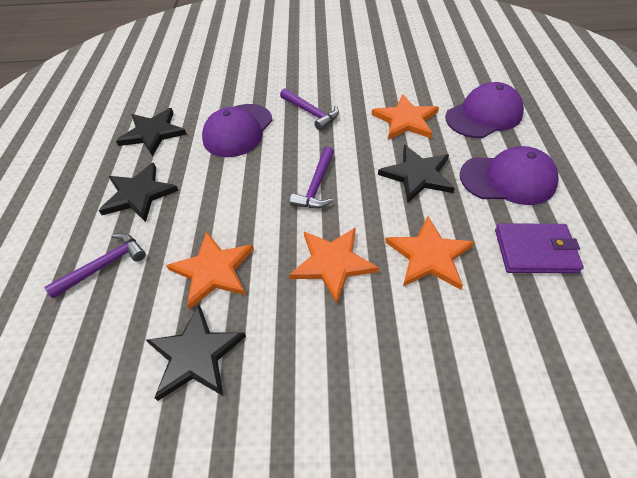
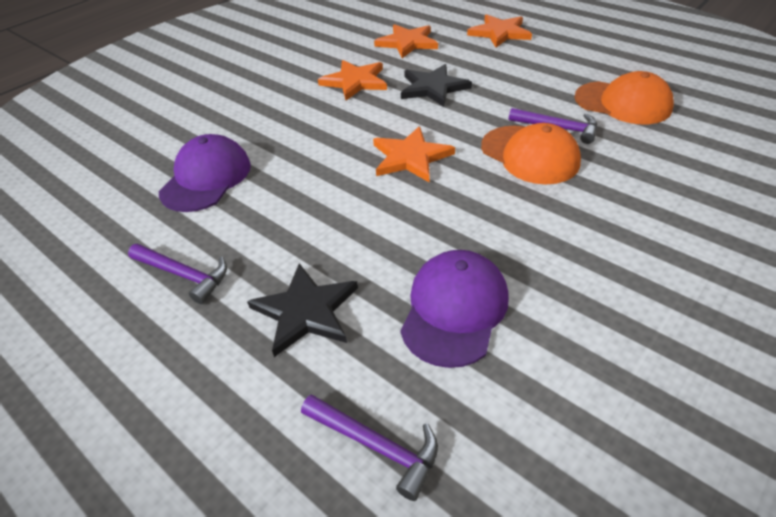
black star: [99,162,179,222] [116,108,187,156] [146,305,246,401] [378,145,455,203] = 4 -> [247,263,358,357] [401,64,472,107] = 2
orange cap: none = 0 -> [481,123,581,184] [574,71,674,124] = 2
purple cap: [202,104,273,157] [445,82,524,138] [460,146,559,205] = 3 -> [159,134,251,212] [400,250,509,368] = 2
purple wallet: [495,224,584,274] = 1 -> none = 0

